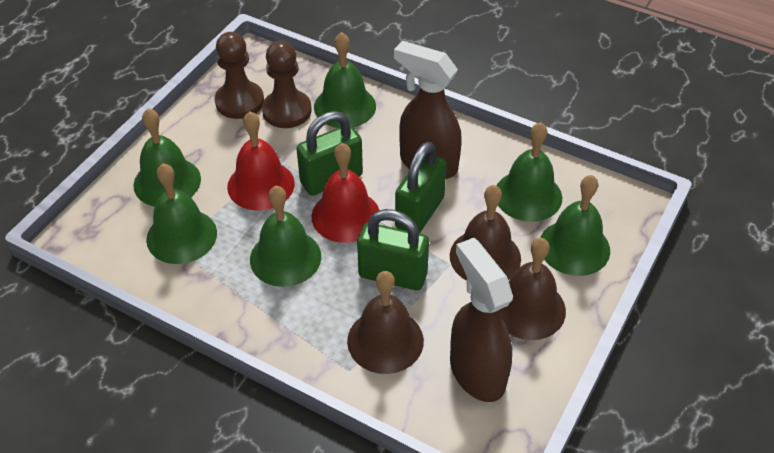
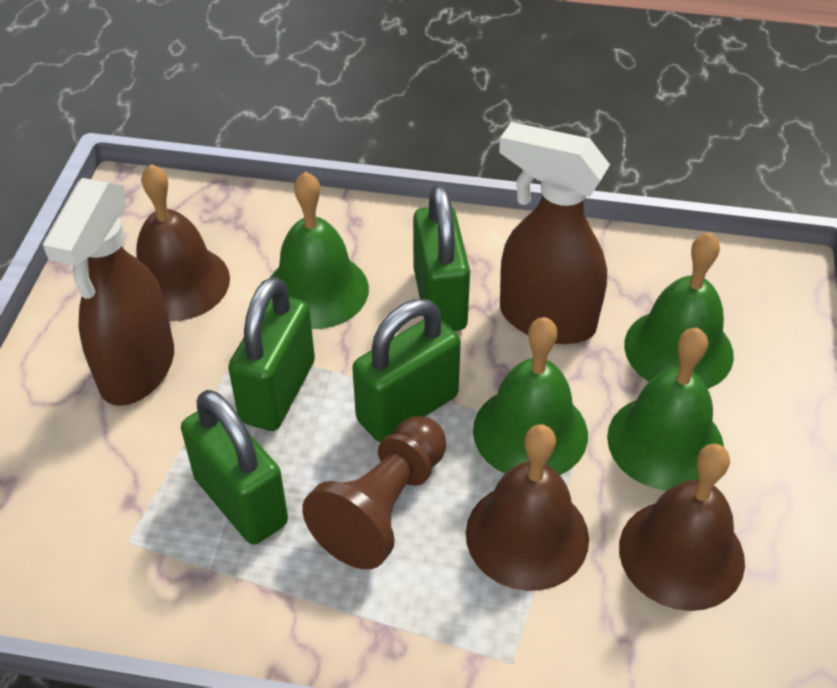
brown pawn: [215,32,264,119] [262,41,312,128] = 2 -> [302,416,446,569] = 1
green bell: [133,108,201,206] [146,164,217,264] [250,186,321,287] [314,32,376,128] [497,122,562,222] [540,175,610,276] = 6 -> [270,172,369,329] [473,317,588,475] [607,328,724,491] [624,232,734,389] = 4
green padlock: [296,111,363,196] [357,209,429,290] [395,142,447,234] = 3 -> [181,390,288,544] [228,277,315,431] [352,299,461,442] [413,185,470,331] = 4
red bell: [227,112,295,211] [312,143,379,243] = 2 -> none = 0

